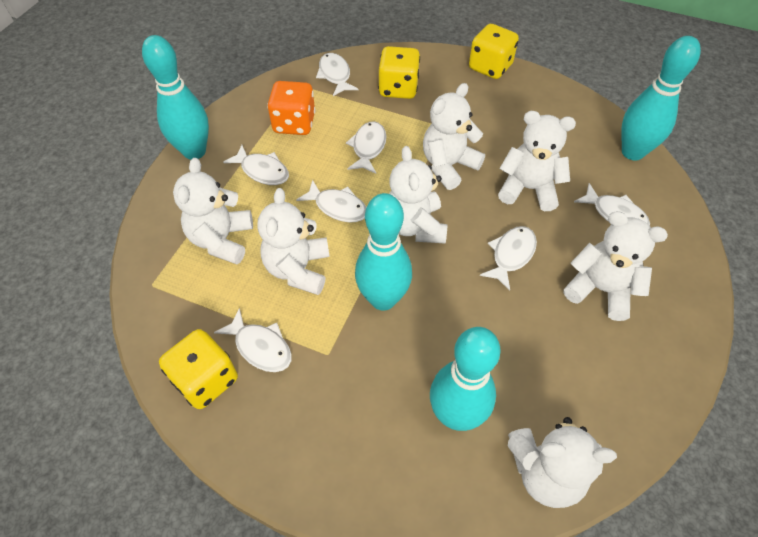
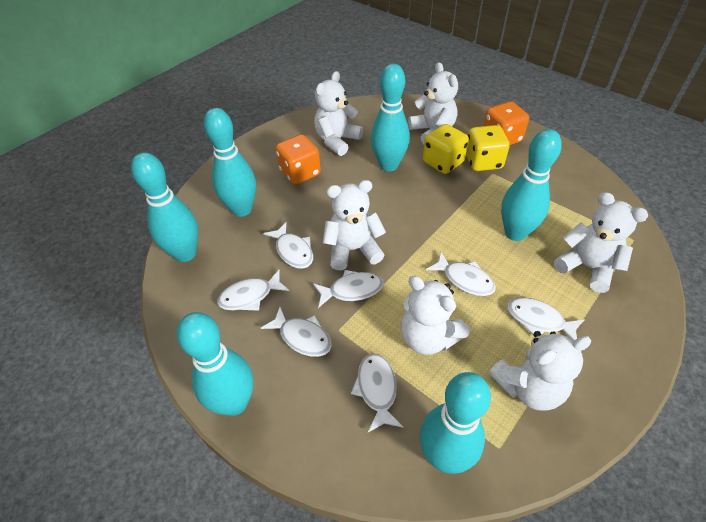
orange dice: [267,81,316,135] = 1 -> [276,134,321,184] [484,101,529,145] = 2
turquoise bowling pin: [142,35,209,160] [355,193,412,311] [430,327,501,431] [621,36,701,160] = 4 -> [131,152,198,262] [177,312,253,416] [204,108,256,217] [371,64,410,171] [420,372,491,474] [501,129,562,241] = 6
white teddy bear: [173,158,253,264] [257,188,330,295] [389,146,447,244] [423,83,485,190] [498,111,576,211] [508,417,617,508] [564,211,668,321] = 7 -> [314,71,363,156] [323,180,386,270] [401,276,470,355] [408,62,458,144] [489,331,592,411] [554,192,648,293] = 6
yellow dice: [159,329,238,409] [378,46,420,99] [469,24,519,79] = 3 -> [423,124,469,174] [466,125,510,171] = 2

